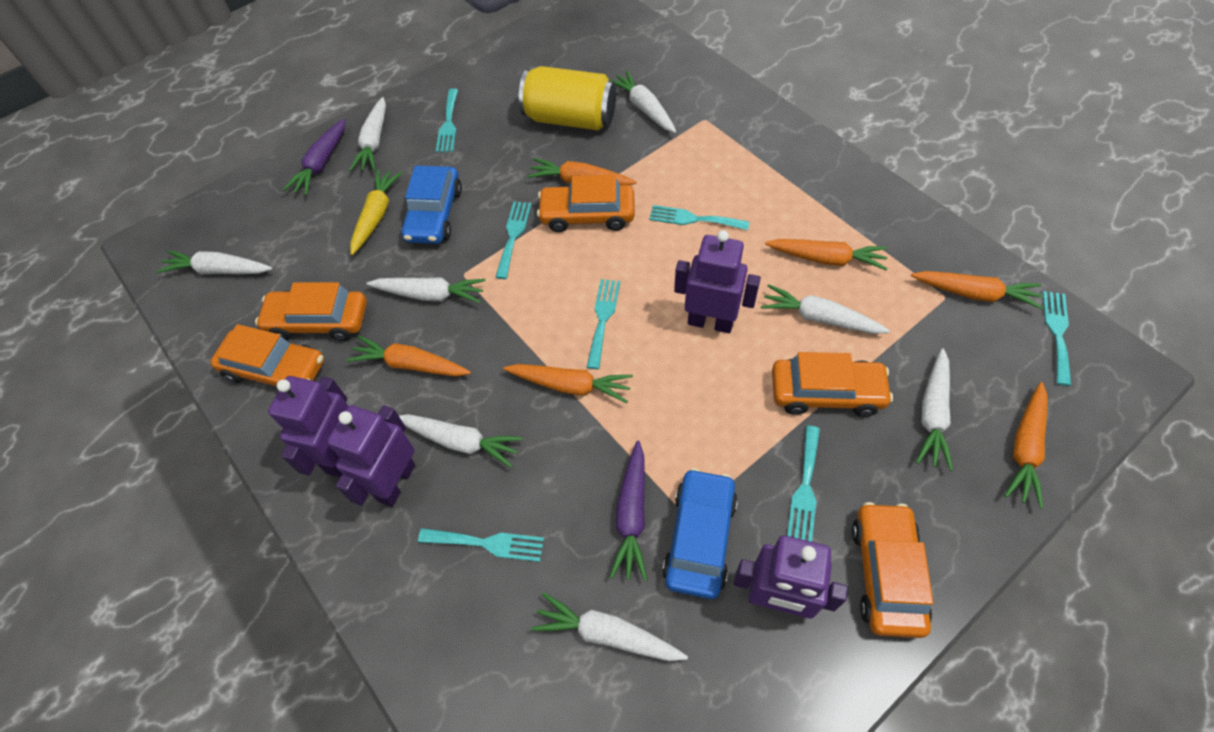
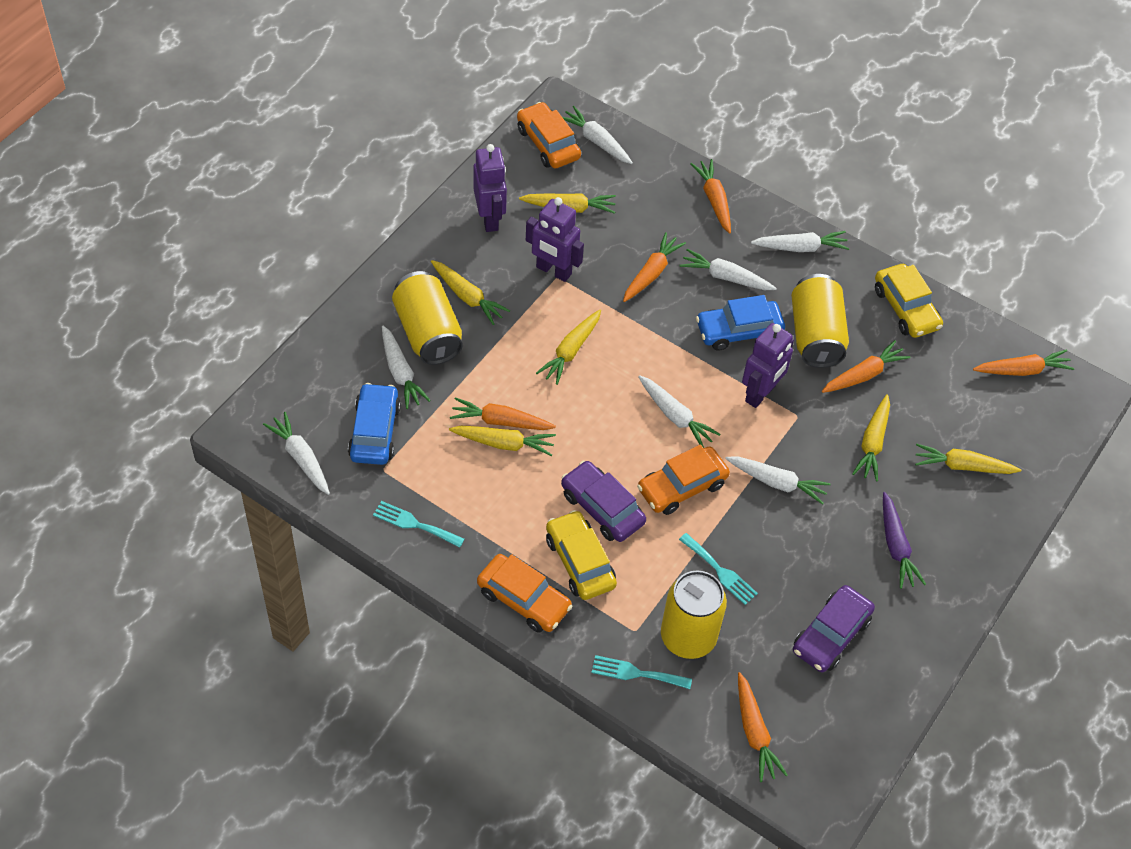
orange car: [210,324,324,391] [255,282,367,341] [537,175,635,232] [772,352,893,417] [852,502,933,638] = 5 -> [477,554,573,633] [517,102,581,168] [637,444,730,515] = 3
purple car: none = 0 -> [561,461,646,542] [793,585,875,672] = 2
purple carrot: [283,119,345,195] [609,441,647,581] = 2 -> [883,492,926,589] = 1
purple robot: [268,376,348,477] [327,405,415,507] [674,230,761,333] [734,535,848,619] = 4 -> [473,144,507,232] [526,197,584,282] [742,323,794,408] = 3
turquoise fork: [418,528,544,562] [436,88,458,152] [495,202,532,279] [587,279,620,369] [649,205,749,230] [787,426,820,542] [1042,291,1071,386] = 7 -> [373,501,464,548] [591,655,692,689] [679,533,758,605] = 3
white carrot: [156,250,272,274] [349,97,386,171] [366,277,486,303] [398,414,523,468] [531,592,688,661] [609,70,676,133] [761,284,890,334] [916,348,953,471] = 8 -> [263,412,330,495] [382,325,431,409] [562,106,633,164] [638,375,721,448] [680,249,777,290] [725,457,831,505] [751,231,849,252] = 7
yellow can: [519,66,616,130] = 1 -> [392,271,463,365] [661,570,727,659] [791,274,849,368] = 3
yellow car: none = 0 -> [546,510,617,600] [875,264,943,338] = 2
yellow carrot: [350,169,402,255] = 1 -> [431,260,510,325] [449,426,556,456] [519,193,616,214] [536,310,601,385] [852,394,890,482] [915,443,1021,474] = 6

